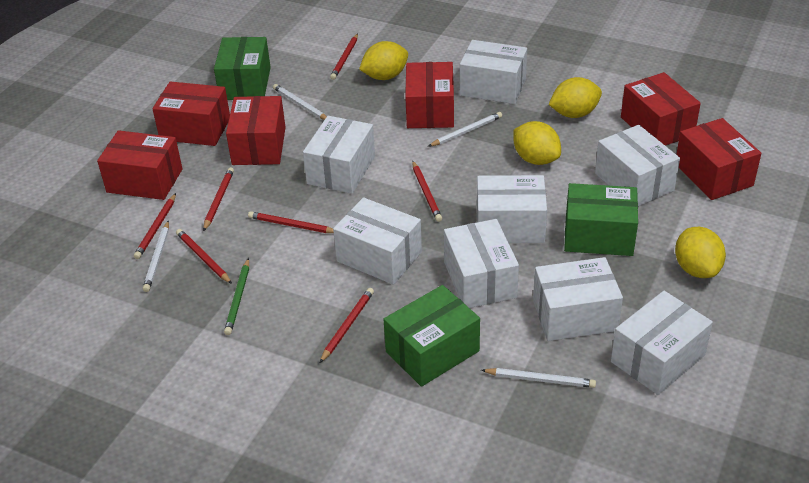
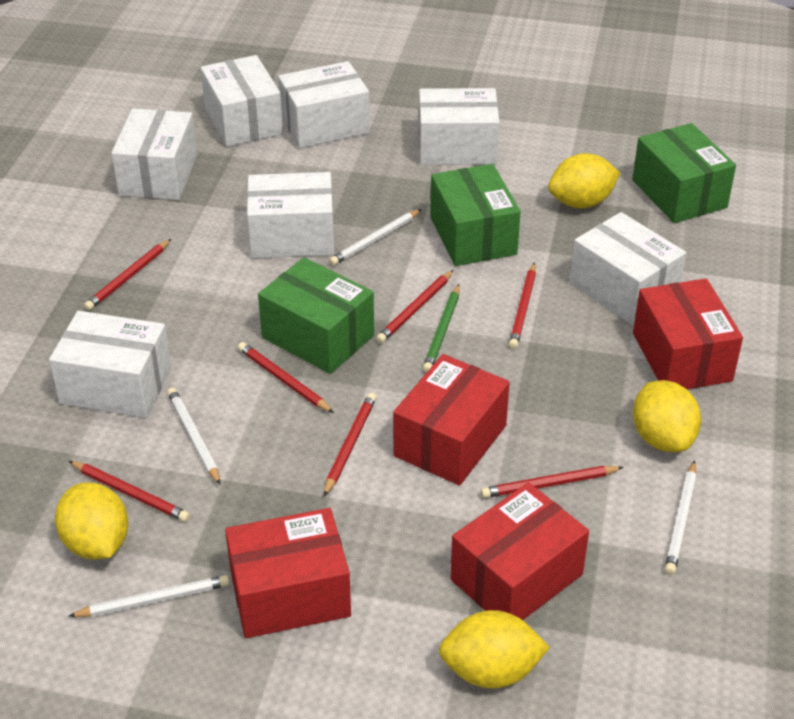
red box: [97,130,183,200] [152,81,230,146] [226,96,286,165] [405,62,454,128] [621,72,701,146] [676,118,762,200] = 6 -> [225,508,351,638] [393,354,510,486] [450,482,589,620] [633,278,743,389] = 4
white box: [303,116,375,194] [333,197,422,285] [444,219,519,308] [460,40,527,104] [477,175,547,243] [533,257,623,341] [595,125,680,206] [611,291,713,395] = 8 -> [49,311,172,418] [111,108,197,200] [200,55,283,147] [247,172,334,258] [278,61,370,148] [419,88,500,165] [570,212,686,325] = 7

